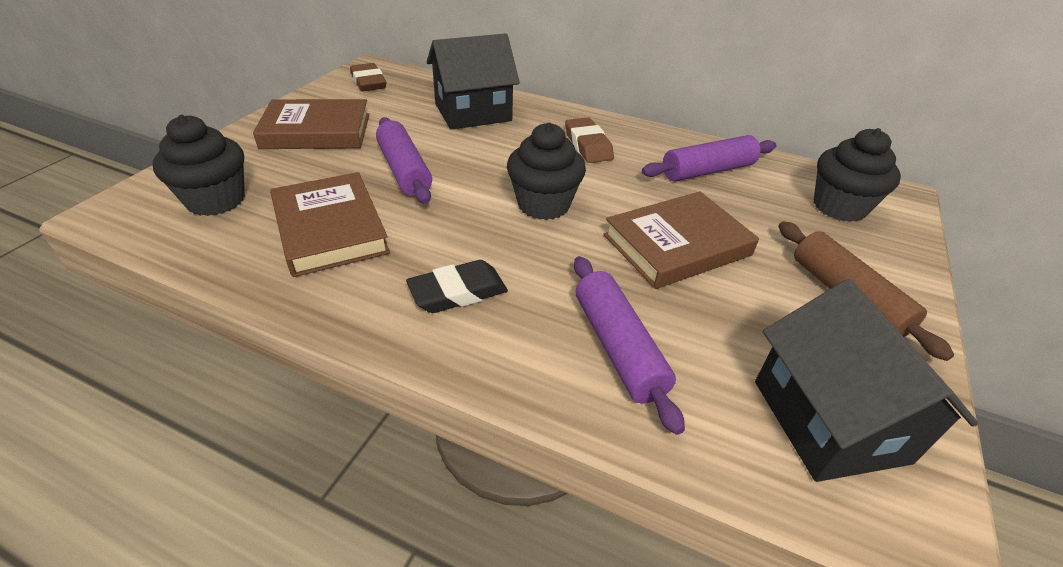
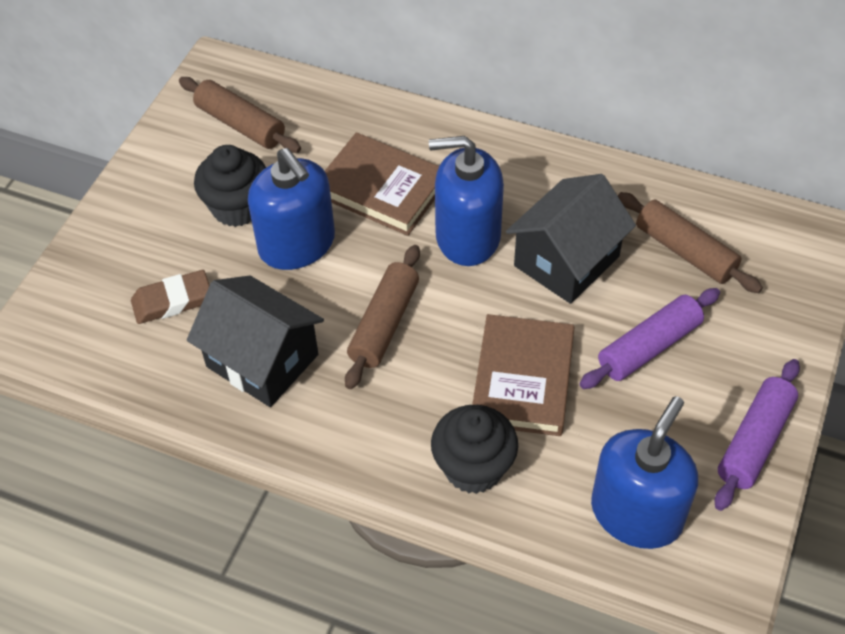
black cupcake: [153,115,245,216] [507,123,586,220] [814,128,901,222] = 3 -> [194,145,266,227] [431,405,518,494] = 2
black eraser: [406,260,508,313] = 1 -> none = 0
blue soap dispenser: none = 0 -> [248,148,335,270] [429,136,504,266] [591,396,698,549] = 3
brown book: [253,99,369,149] [270,172,390,277] [603,191,759,289] = 3 -> [325,132,439,236] [472,314,574,436] = 2
brown eraser: [350,63,386,91] [565,118,614,163] = 2 -> [131,270,210,324] = 1
brown rolling pin: [779,221,954,361] = 1 -> [179,77,301,153] [345,245,420,389] [618,192,763,293] = 3
purple rolling pin: [376,117,432,204] [574,256,685,435] [642,135,776,181] = 3 -> [580,288,720,389] [715,359,800,511] = 2

